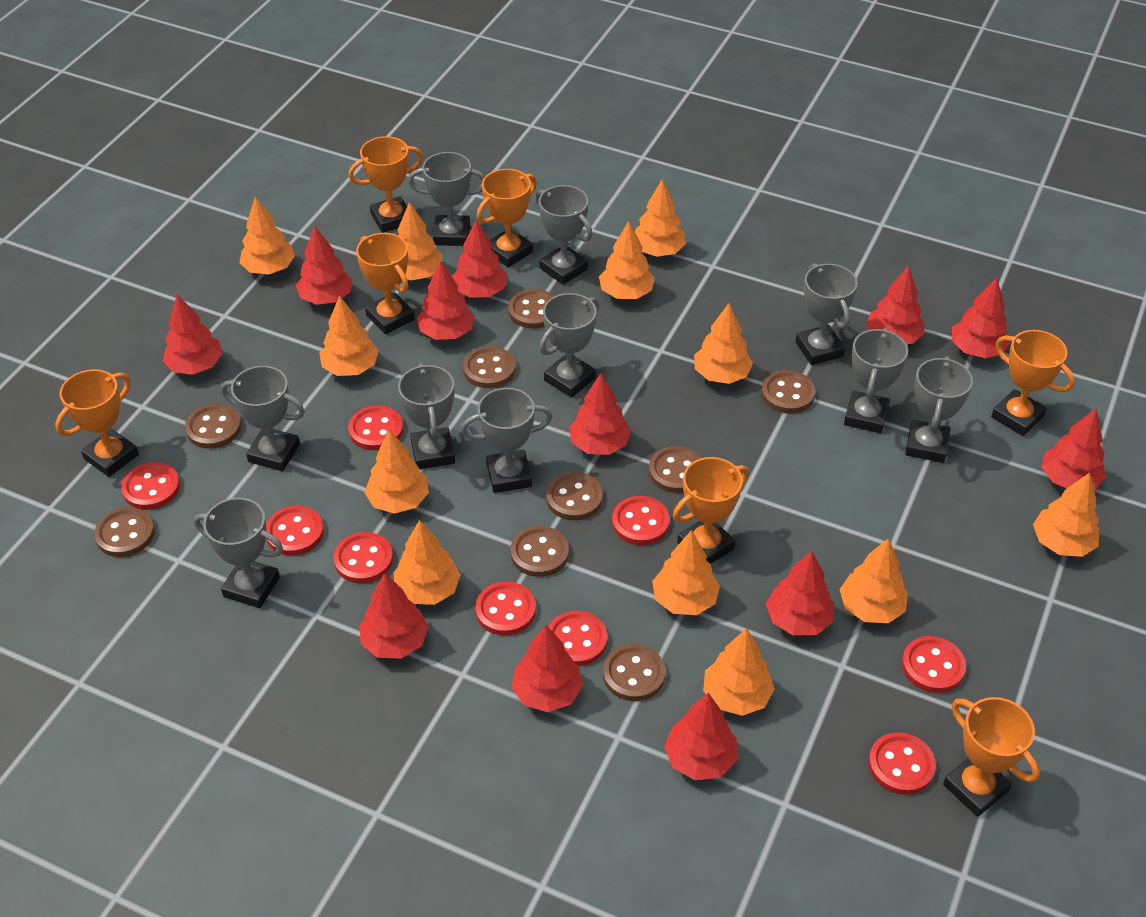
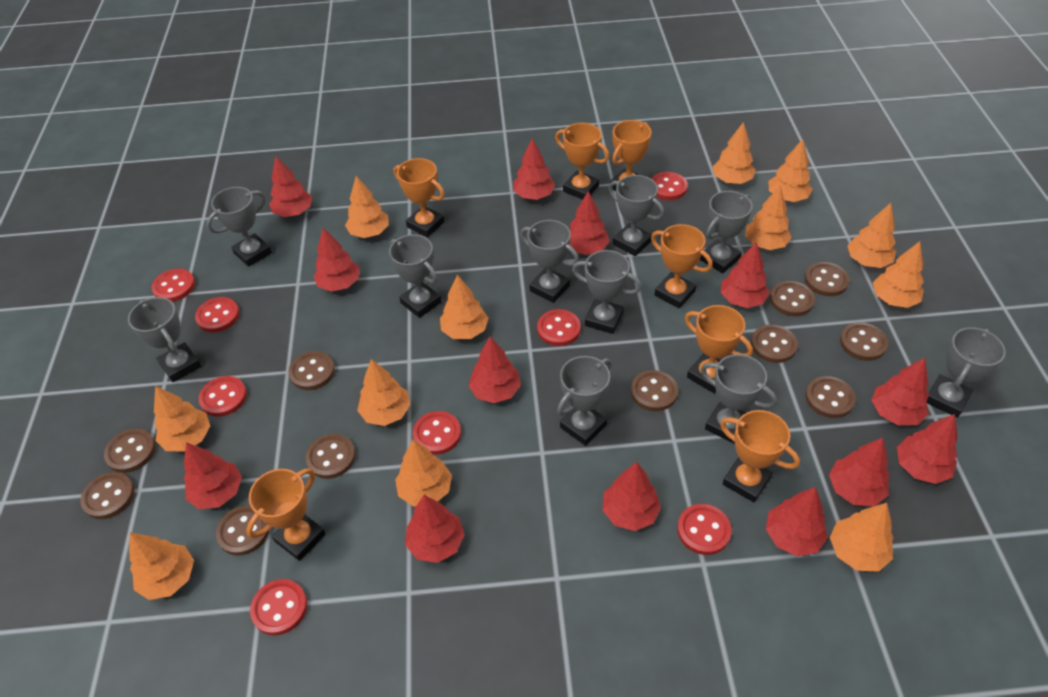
brown button: [94,507,155,557] [185,404,241,449] [463,346,516,388] [508,289,554,329] [510,526,569,577] [546,472,603,520] [603,644,666,701] [649,446,701,493] [761,370,815,413] = 9 -> [80,472,135,519] [104,429,156,473] [216,505,270,556] [288,351,335,390] [305,434,356,479] [631,370,678,411] [751,325,798,363] [770,281,815,316] [805,262,849,296] [805,376,856,418] [840,322,888,361] = 11
red button: [121,462,180,510] [266,506,324,556] [333,532,393,583] [348,405,403,450] [475,582,536,636] [548,611,607,666] [612,496,670,545] [868,732,936,795] [902,636,966,693] = 9 -> [152,269,195,302] [195,297,240,332] [199,376,247,417] [250,579,307,635] [413,411,461,455] [537,309,581,346] [651,172,688,200] [677,504,732,555] = 8
red tree: [163,294,223,375] [296,226,352,305] [360,573,429,659] [417,260,475,340] [452,220,508,297] [512,625,583,712] [569,373,631,455] [664,693,737,780] [766,551,834,635] [866,266,925,344] [952,278,1010,358] [1041,409,1106,489] = 12 -> [184,442,242,509] [269,156,312,217] [313,228,359,292] [405,495,465,563] [469,336,521,403] [513,138,555,200] [570,191,610,255] [602,462,661,531] [721,242,770,308] [766,487,828,556] [829,437,889,506] [871,358,929,425] [897,414,958,484] = 13

